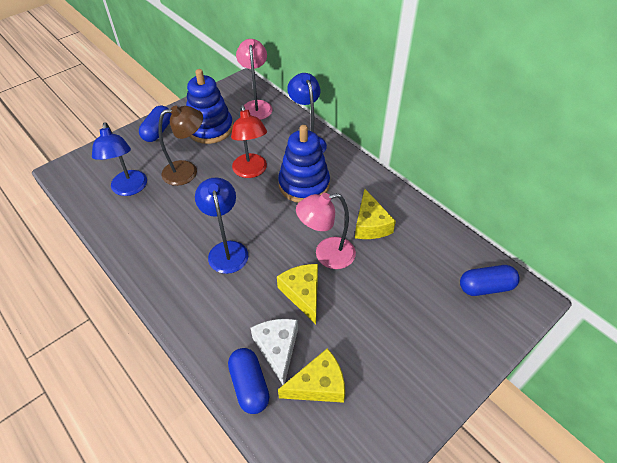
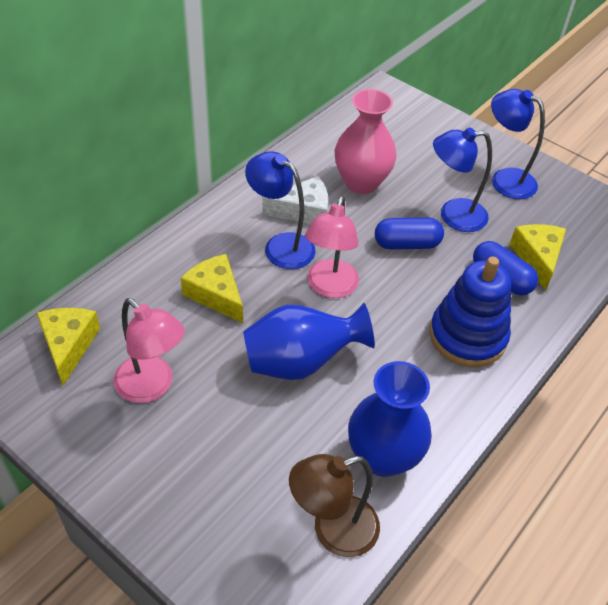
blue capsule: [139,105,171,142] [228,348,269,414] [460,265,520,296] = 3 -> [375,218,444,249] [473,241,538,295] = 2
blue stacking toy: [186,69,233,144] [278,125,330,203] = 2 -> [429,257,511,367] = 1
blue vase: none = 0 -> [243,303,375,380] [348,361,432,477] = 2
pink vase: none = 0 -> [335,89,397,194] = 1
red lamp: [231,105,267,178] = 1 -> none = 0

